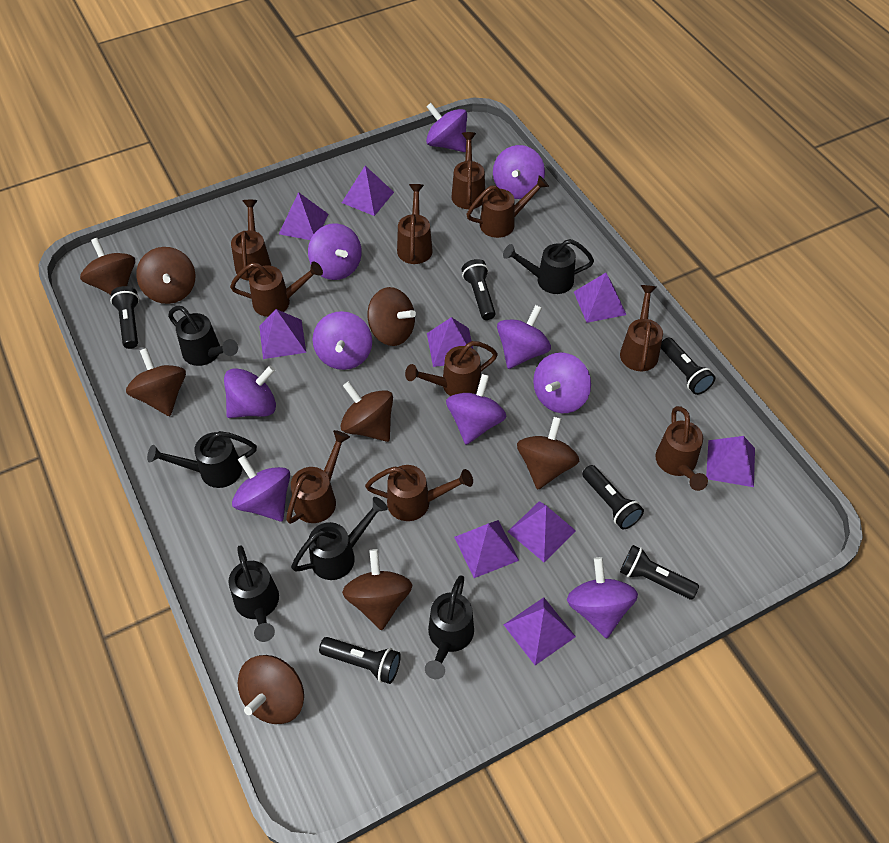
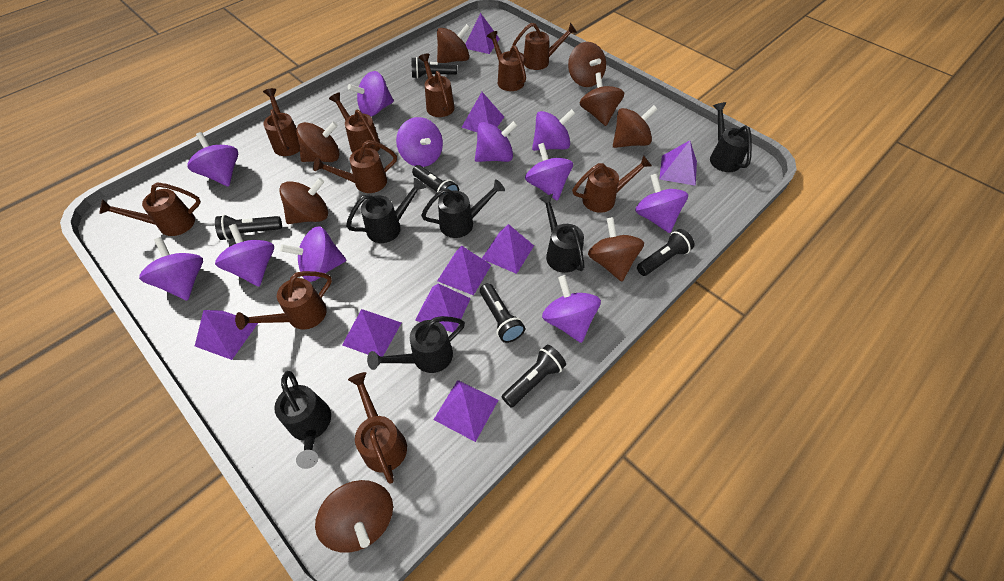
purple spinning top: [224,366,276,418] [232,455,290,521] [308,223,362,280] [312,311,372,370] [426,103,467,152] [446,374,506,445] [493,145,545,199] [497,305,551,369] [533,352,591,413] [567,557,638,639] = 10 -> [139,237,203,301] [187,132,238,187] [215,224,274,287] [280,226,346,282] [348,71,394,116] [396,117,443,167] [475,121,518,162] [525,143,573,201] [532,109,575,151] [542,275,601,343] [635,173,688,233] = 11

